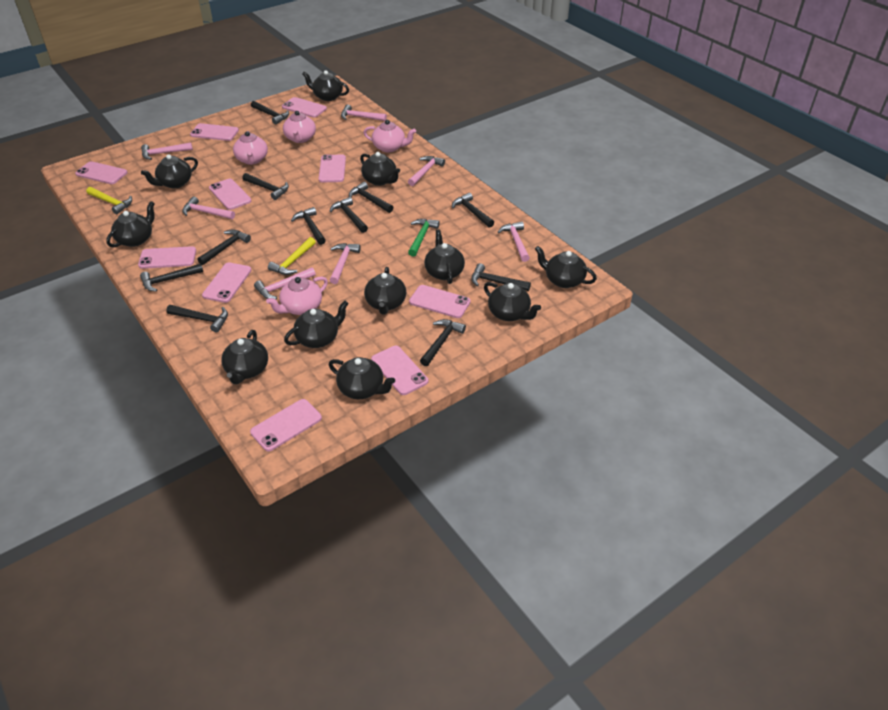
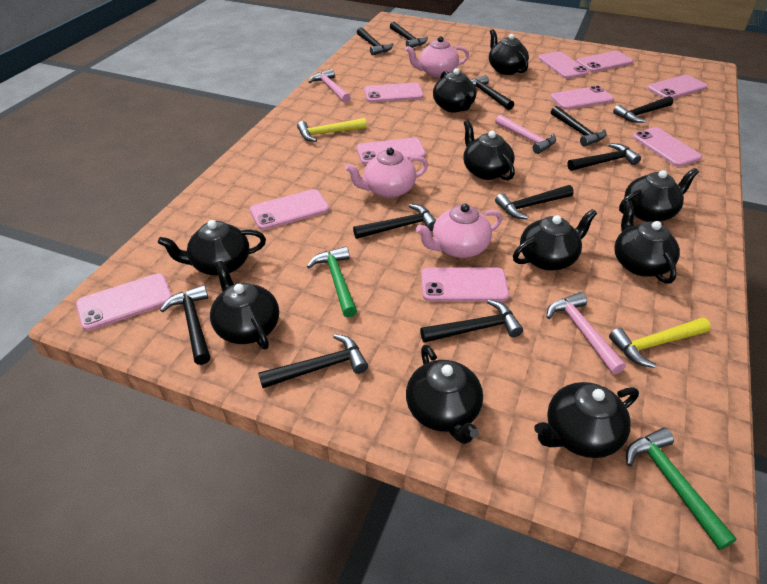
black teapot: [106,201,155,248] [141,154,198,188] [221,330,268,384] [284,301,349,348] [302,70,349,101] [329,357,395,399] [360,152,400,186] [364,267,406,314] [424,229,465,284] [484,282,541,321] [535,246,597,288] = 11 -> [158,220,266,276] [210,261,279,349] [406,345,483,444] [433,68,477,112] [463,120,515,180] [489,29,529,75] [513,209,597,270] [534,382,639,458] [614,200,680,284] [619,168,699,222] = 10
green hammer: [408,219,440,257] = 1 -> [307,246,357,318] [626,428,737,550] = 2
pink hammer: [141,142,193,160] [182,196,235,219] [254,267,316,299] [329,243,361,284] [341,105,387,121] [408,156,445,186] [498,222,530,262] = 7 -> [309,69,351,103] [495,114,556,154] [546,292,626,374] = 3
pink teapot: [233,131,268,165] [266,276,328,315] [283,110,316,143] [363,120,416,152] = 4 -> [345,148,428,198] [405,36,469,78] [416,204,502,258] = 3

